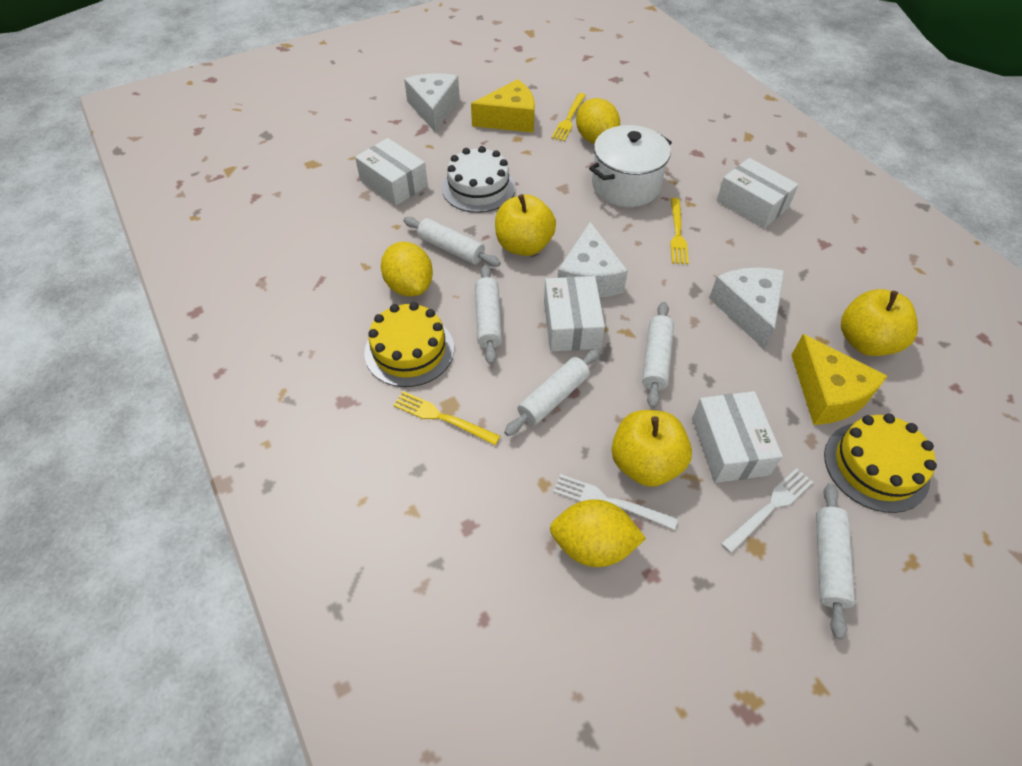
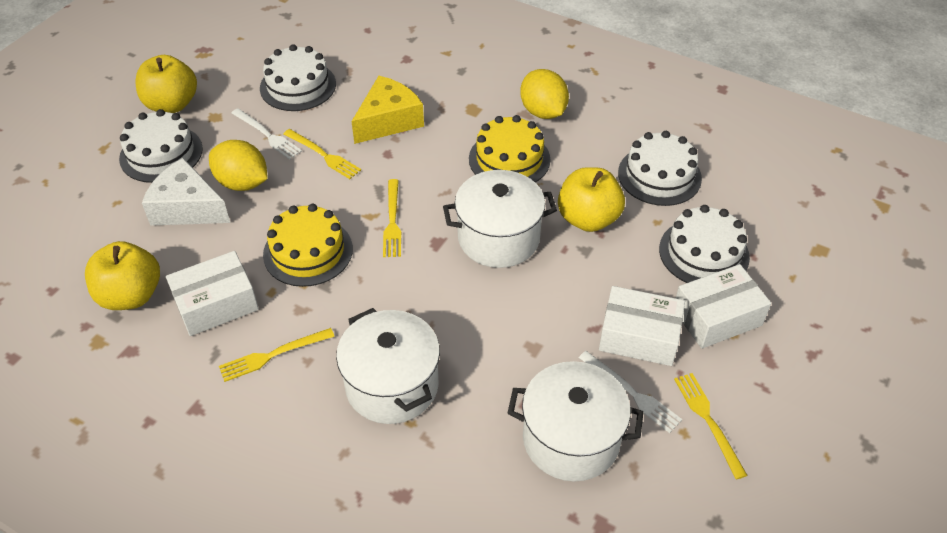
white box: [355,138,428,206] [544,276,605,351] [692,391,783,483] [717,158,799,228] = 4 -> [166,251,259,336] [599,286,685,366] [676,264,771,349] = 3
white cake: [442,146,516,213] = 1 -> [119,109,203,183] [260,44,336,111] [618,131,702,206] [659,205,750,283] = 4
white cheese: [404,73,460,132] [558,222,628,298] [709,267,785,350] = 3 -> [142,158,230,226] = 1
white pot: [589,125,672,207] = 1 -> [336,308,440,424] [443,170,557,268] [508,361,643,481] = 3
white rolling pin: [403,217,501,267] [475,265,502,365] [504,349,600,436] [642,302,674,408] [816,483,855,640] = 5 -> none = 0
yellow cheese: [471,79,535,133] [792,334,887,425] = 2 -> [351,76,424,144] = 1
yellow fork: [393,391,500,445] [551,93,586,141] [670,198,689,264] = 3 -> [219,328,335,382] [283,129,361,179] [383,179,401,257] [674,373,748,480] = 4
yellow lemon: [381,242,433,297] [550,499,646,567] [576,98,620,144] = 3 -> [209,140,268,191] [520,69,569,119] = 2

